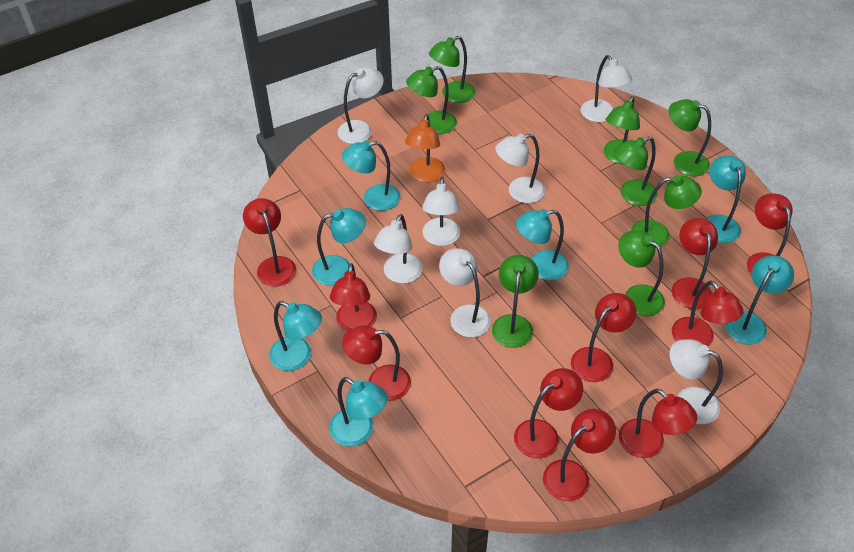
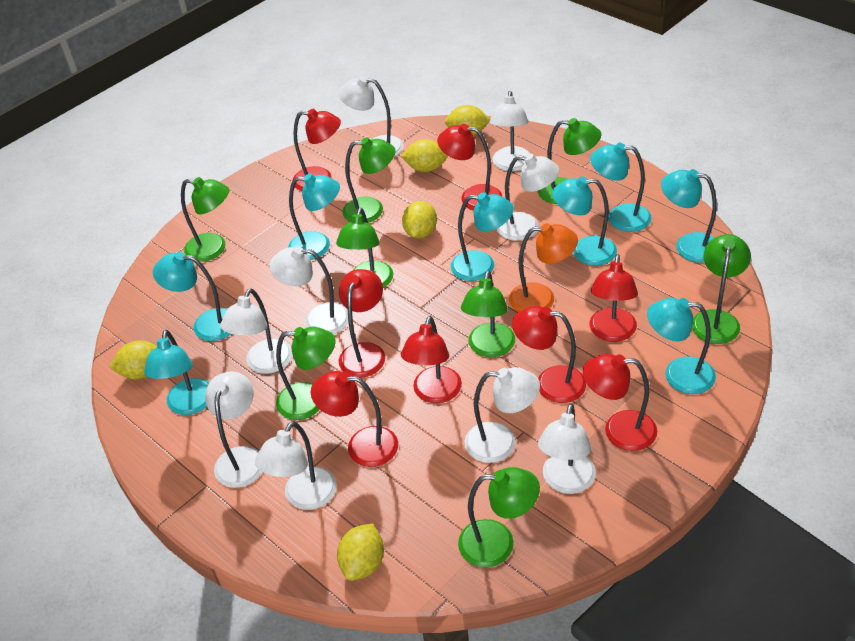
red lamp: [243,198,296,286] [330,263,377,331] [342,325,411,401] [514,368,583,459] [543,409,616,501] [571,293,637,382] [619,389,697,458] [672,218,718,309] [672,281,744,347] [747,194,793,275] = 10 -> [293,109,341,191] [311,371,398,467] [339,269,385,378] [401,316,462,403] [437,124,502,210] [512,306,586,403] [583,354,657,451] [589,254,638,342] = 8
turquoise lamp: [269,301,322,371] [312,208,366,286] [329,377,388,447] [342,140,401,211] [516,209,569,280] [706,156,746,243] [725,255,794,344] = 7 -> [144,330,209,415] [153,252,231,341] [288,173,340,260] [451,192,514,281] [552,176,617,266] [590,143,652,232] [647,298,716,394] [661,169,717,263] = 8
white lamp: [337,67,384,144] [374,214,423,283] [422,177,460,246] [439,248,491,337] [495,134,545,203] [581,55,632,122] [670,339,723,424] = 7 -> [205,371,262,488] [220,288,292,374] [255,421,337,510] [269,246,349,334] [339,76,404,157] [465,367,540,463] [490,91,530,171] [497,154,559,241] [538,403,596,494] = 9
yellow lemon: none = 0 -> [109,341,157,379] [337,523,384,581] [401,139,448,172] [402,201,437,238] [445,105,490,136] = 5

